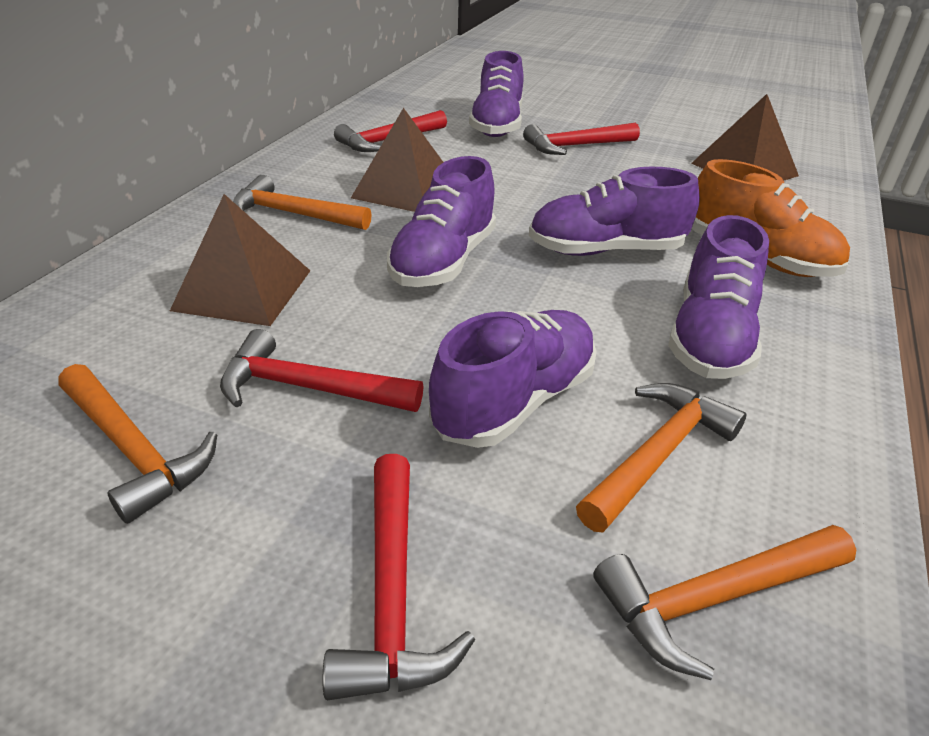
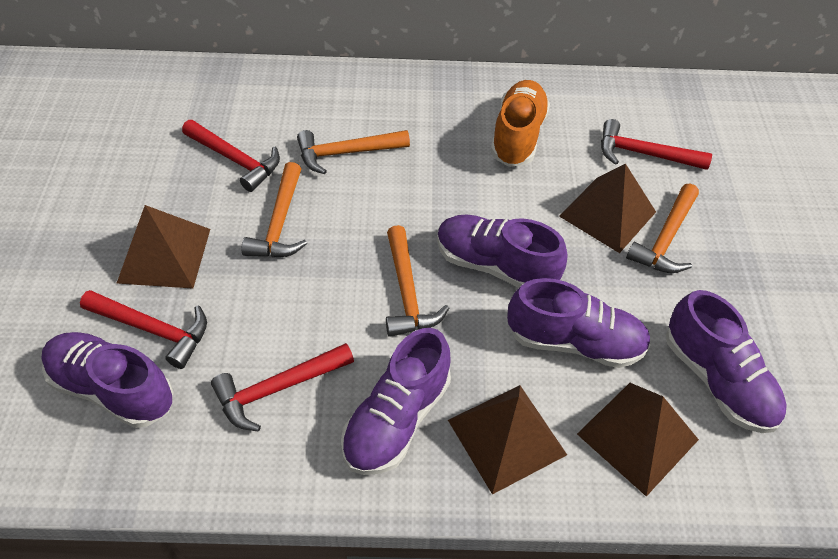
brown pyramid: [170,194,310,326] [351,108,444,212] [692,94,799,180] = 3 -> [116,205,210,288] [448,385,567,494] [559,163,656,253] [577,383,699,497] = 4

